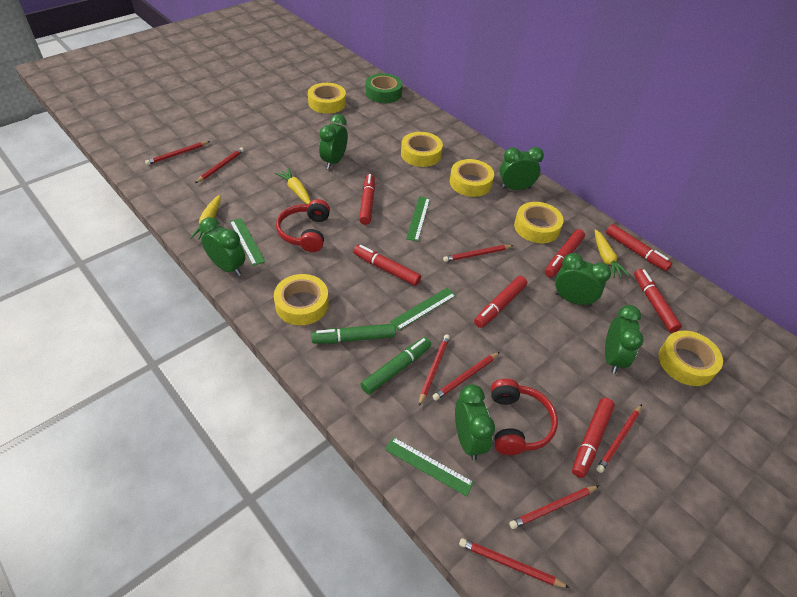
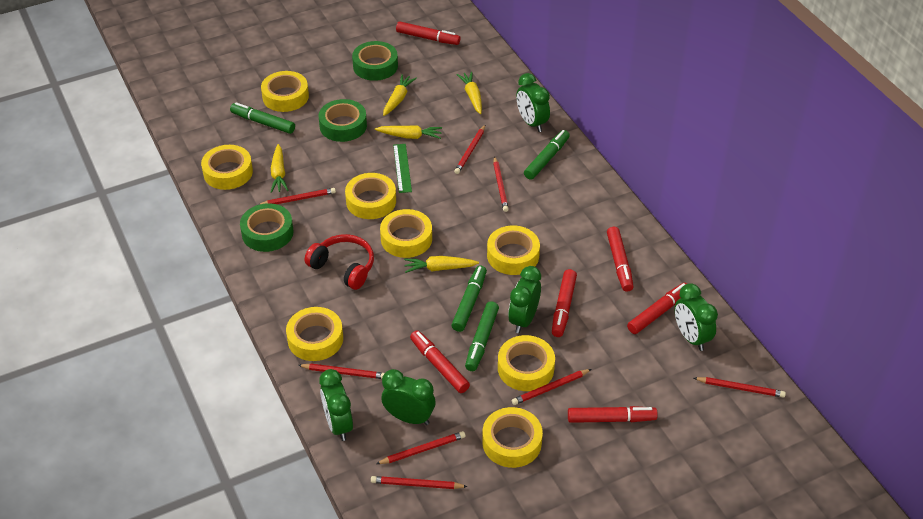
green clock: [200,217,245,276] [319,114,348,169] [455,384,495,461] [499,147,544,190] [555,253,611,307] [605,305,644,374] = 6 -> [319,369,353,441] [381,369,435,425] [508,266,541,333] [516,73,550,132] [675,283,718,351] = 5
green marker: [311,324,396,344] [360,337,431,394] = 2 -> [230,102,295,134] [451,265,487,332] [465,301,499,371] [524,130,570,180] = 4
green ruler: [230,218,265,266] [385,437,474,497] [390,287,456,330] [406,197,430,241] = 4 -> [393,144,412,193] = 1
green tape: [366,73,402,103] = 1 -> [240,203,294,252] [319,99,367,142] [352,41,398,81] = 3
red headphones: [276,199,330,252] [491,379,558,455] = 2 -> [305,234,374,290] = 1
red marker: [353,245,421,286] [359,174,375,225] [474,276,527,328] [545,229,585,277] [572,398,615,478] [606,224,672,271] [634,269,682,333] = 7 -> [396,21,461,45] [410,330,470,393] [552,269,577,337] [568,406,658,423] [607,227,634,292] [627,283,687,334] = 6
yellow carrot: [190,195,221,239] [275,168,311,204] [595,229,630,278] = 3 -> [271,144,289,193] [375,125,442,139] [383,74,417,116] [404,256,479,273] [457,71,482,114] = 5
yellow tape: [274,274,329,325] [308,83,346,114] [401,132,443,167] [450,159,494,197] [514,202,563,243] [659,330,723,386] = 6 -> [201,145,253,190] [261,71,309,112] [286,307,343,361] [345,173,396,219] [380,209,432,258] [482,407,543,468] [487,226,540,275] [498,335,555,391] = 8

